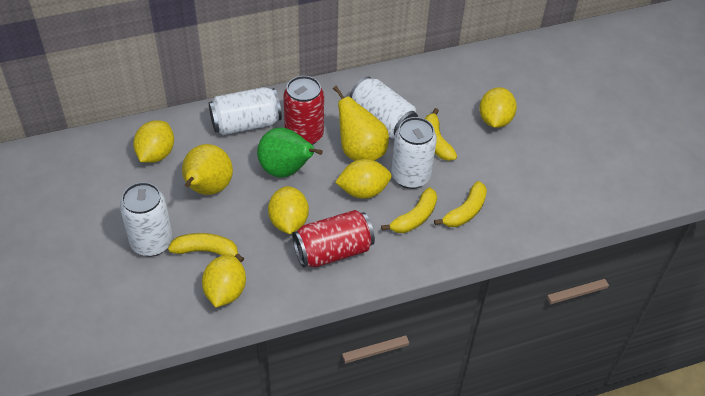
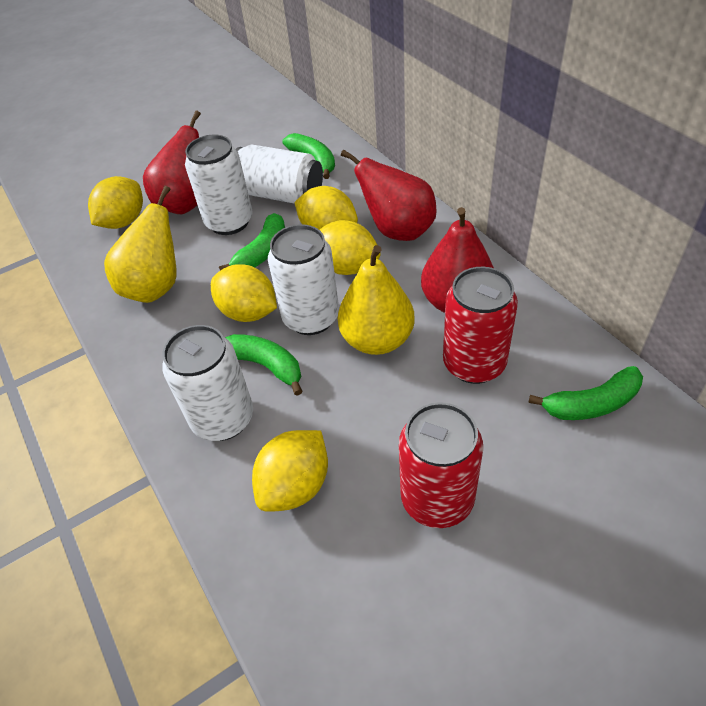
green banana: none = 0 -> [219,213,285,270] [225,334,303,396] [282,133,335,179] [528,366,643,420] = 4
green pear: [257,128,323,177] = 1 -> none = 0
red pear: none = 0 -> [143,110,201,214] [341,149,437,241] [421,207,494,313] = 3
yellow banana: [168,233,244,262] [381,187,437,233] [424,108,457,161] [434,181,487,227] = 4 -> none = 0

